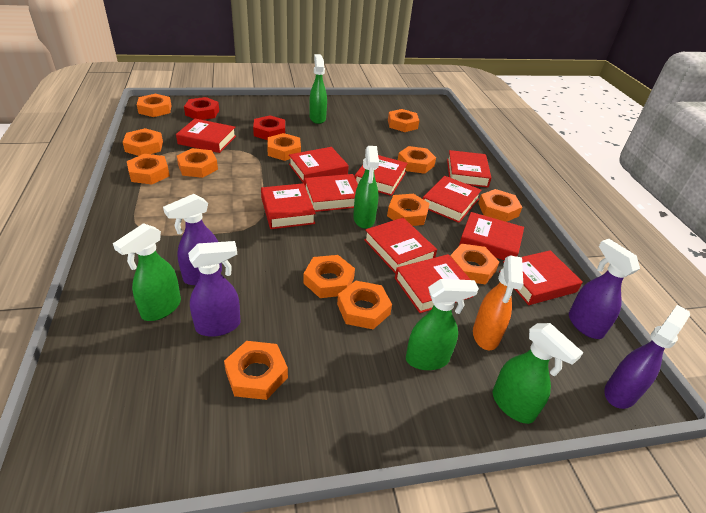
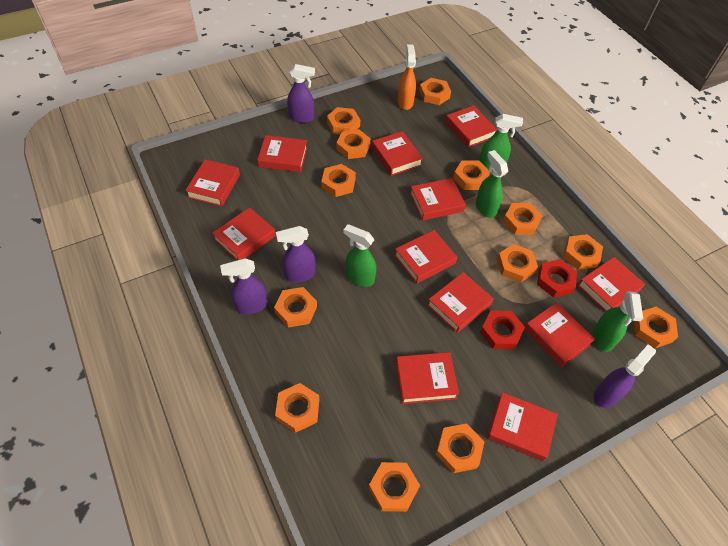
green spray bottle: [113,223,181,321] [309,54,327,124] [353,146,379,229] [406,279,479,370] [492,323,584,424] = 5 -> [344,224,376,287] [476,150,508,218] [479,114,523,170] [593,291,643,352] = 4
red book: [176,119,236,153] [261,183,316,229] [289,147,349,183] [304,174,358,212] [354,155,408,196] [364,218,437,274] [395,254,473,313] [423,176,482,223] [447,150,491,188] [459,212,524,260] [499,250,582,305] = 11 -> [185,159,240,206] [212,207,276,261] [257,135,307,172] [372,131,423,176] [394,230,457,284] [396,352,459,404] [410,178,466,221] [427,272,494,333] [445,105,497,147] [487,392,558,461] [524,302,595,367] [578,257,645,312] = 12

